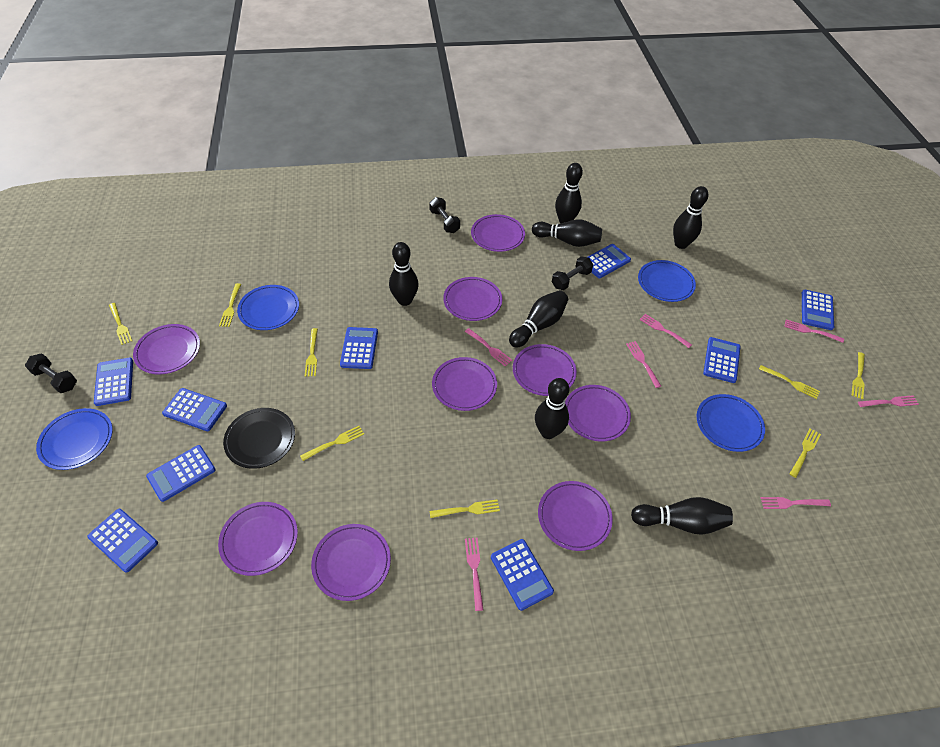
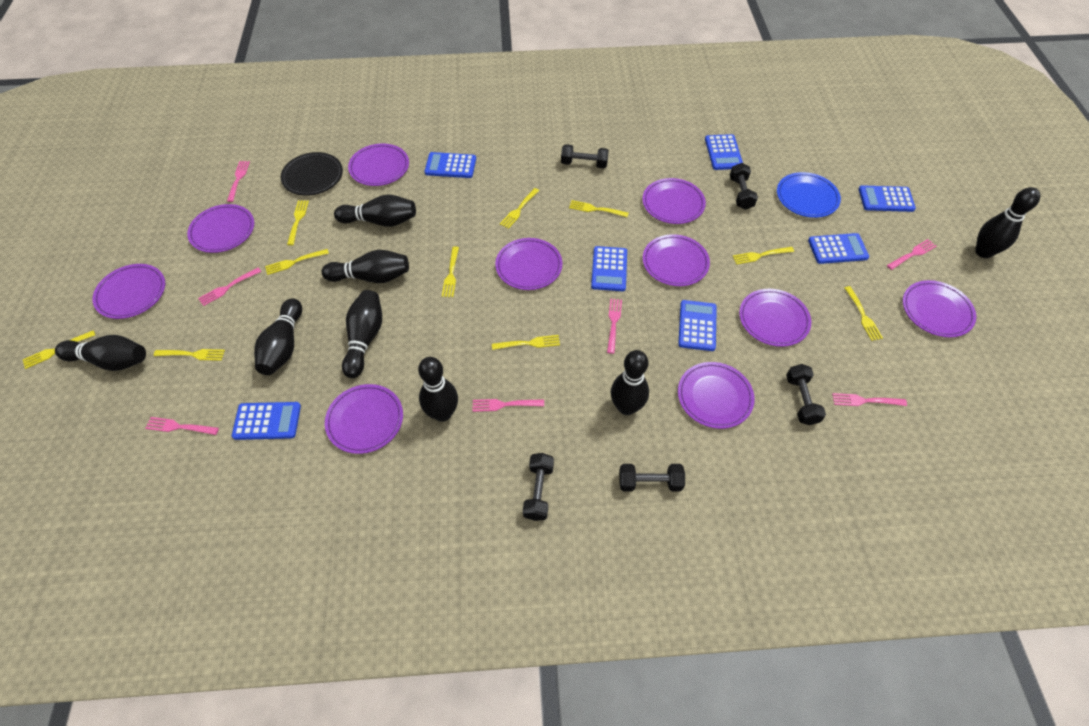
black bowling pin: [389,242,418,306] [509,290,568,348] [532,220,602,247] [535,378,569,439] [555,163,583,223] [631,497,733,535] [673,186,708,249] = 7 -> [55,335,146,371] [254,298,302,375] [322,250,409,283] [334,194,416,227] [342,290,382,378] [418,357,458,422] [611,350,649,415] [975,187,1040,258] = 8
black dumbbell: [25,353,77,393] [429,197,460,233] [552,256,593,290] = 3 -> [523,453,554,521] [561,144,609,168] [619,464,685,491] [730,163,758,210] [786,364,826,425] = 5
blue calculator: [87,509,158,573] [94,358,133,406] [146,445,216,502] [162,388,227,431] [340,327,378,369] [491,539,554,611] [588,244,631,278] [703,337,741,383] [802,290,834,330] = 9 -> [232,402,301,440] [425,152,476,178] [591,246,627,291] [678,300,717,351] [705,134,743,170] [808,233,869,264] [859,185,916,212] = 7
blue plate: [36,408,113,470] [237,285,299,330] [638,260,696,302] [697,394,765,452] = 4 -> [777,172,841,218] = 1
purple plate: [133,324,200,374] [218,502,298,576] [311,524,391,601] [432,357,497,411] [443,277,502,321] [471,214,525,252] [513,344,577,396] [538,481,613,551] [565,385,631,442] = 9 -> [92,264,165,319] [187,204,254,253] [325,384,403,454] [348,144,409,186] [495,238,562,290] [642,178,706,224] [643,234,710,286] [678,362,755,429] [739,289,811,347] [903,280,976,337] = 10
yellow fork: [109,303,132,345] [219,283,241,327] [300,426,364,461] [305,328,318,377] [430,499,500,518] [759,365,820,399] [790,428,821,478] [851,352,865,399] = 8 -> [23,330,95,369] [154,349,225,361] [265,249,329,275] [287,200,309,245] [442,246,459,297] [492,335,560,350] [500,188,539,229] [569,200,629,217] [732,247,794,265] [845,286,883,341] = 10

